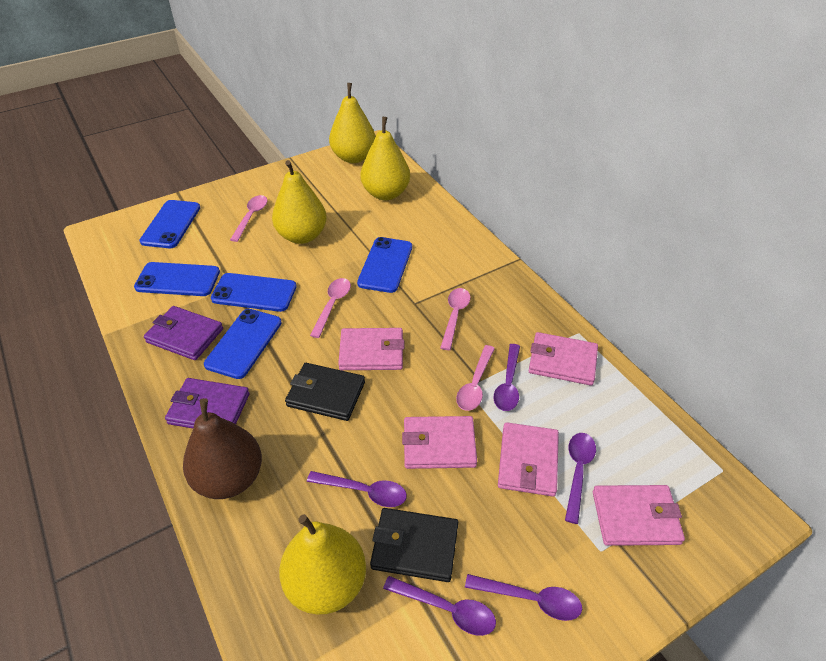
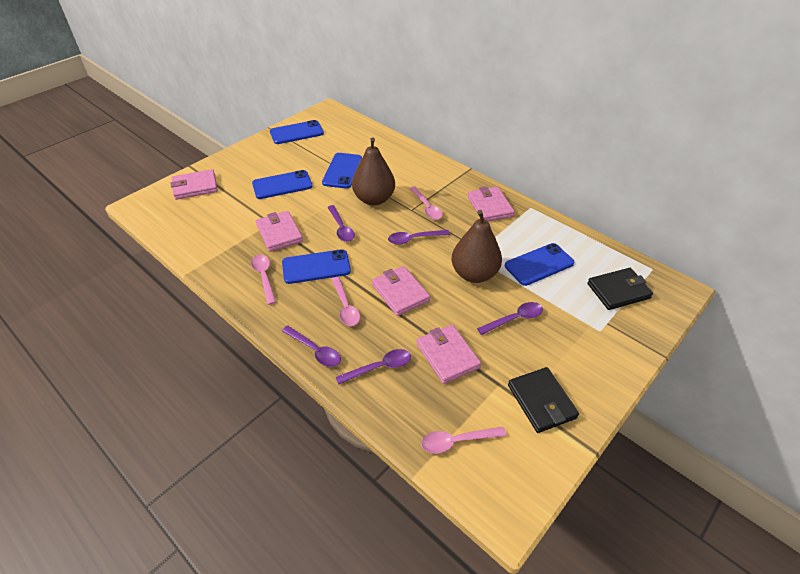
brown pear: [183,398,262,499] = 1 -> [352,137,395,205] [452,210,502,283] = 2
purple wallet: [144,306,223,360] [165,378,250,428] = 2 -> none = 0
yellow pear: [272,160,327,244] [279,514,366,615] [329,83,376,163] [360,117,410,200] = 4 -> none = 0

